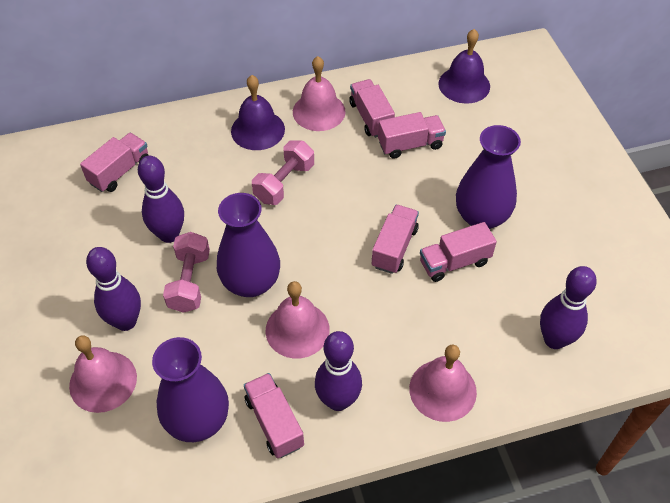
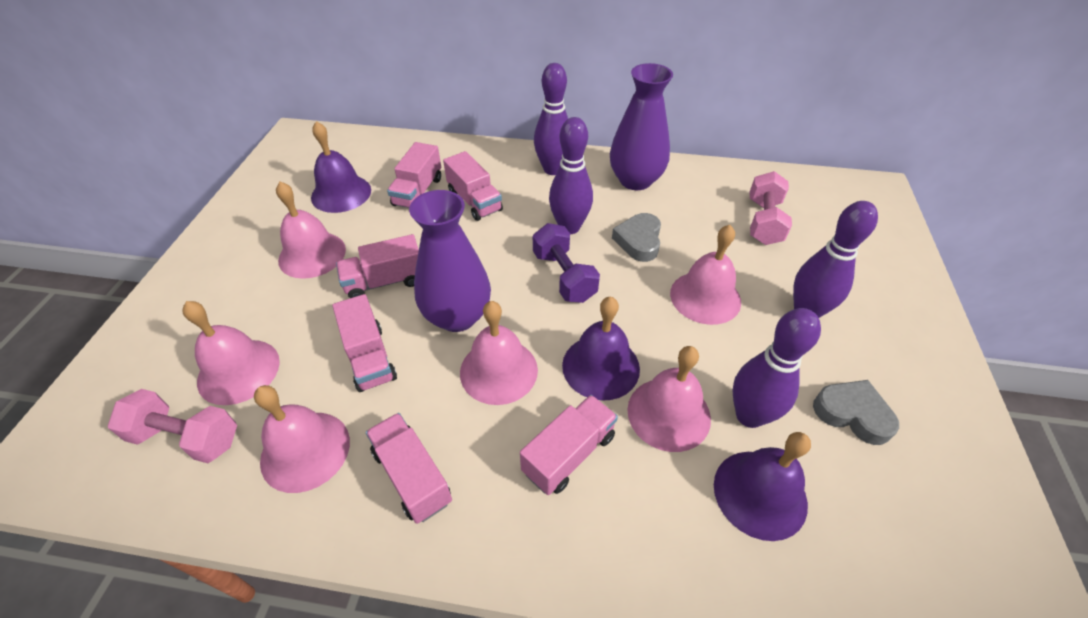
grey heart: none = 0 -> [612,213,661,262] [813,380,899,445] = 2
pink bell: [69,335,137,413] [266,281,330,359] [293,56,346,131] [409,345,477,422] = 4 -> [182,301,280,405] [254,385,350,493] [276,182,346,279] [460,301,538,405] [627,346,711,452] [670,225,741,325] = 6
purple bell: [231,75,285,150] [438,29,490,104] = 2 -> [311,121,371,213] [562,297,640,401] [714,432,811,541] = 3
purple dumbbell: none = 0 -> [533,223,600,303] = 1
purple vase: [152,337,229,442] [217,193,280,297] [456,125,521,229] = 3 -> [409,190,491,332] [610,63,673,190] = 2

